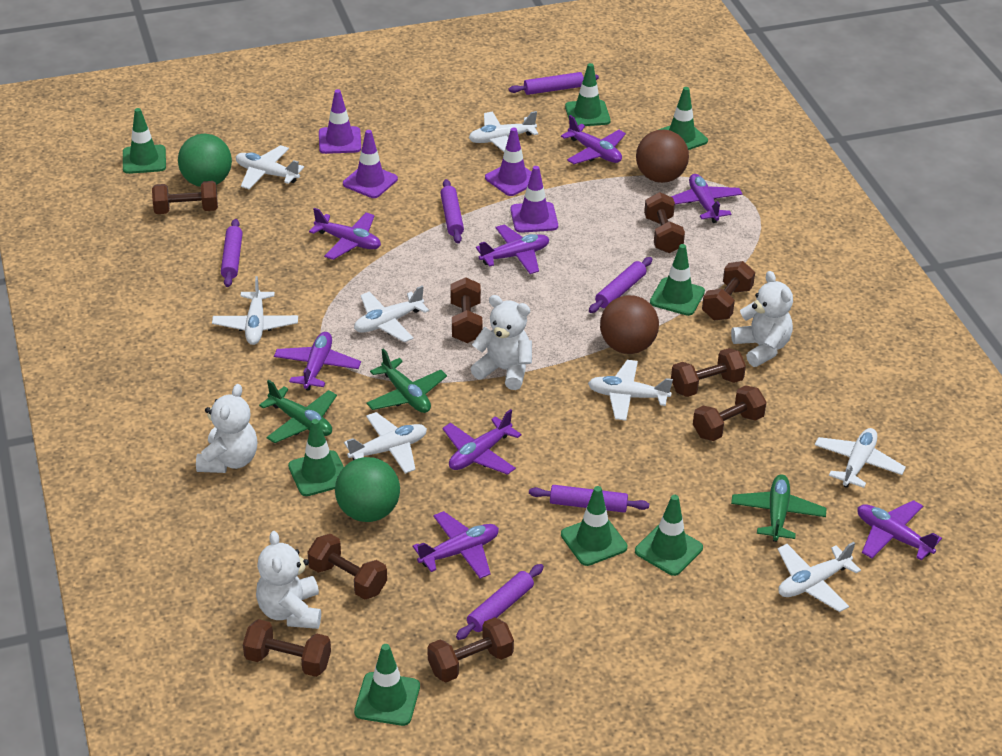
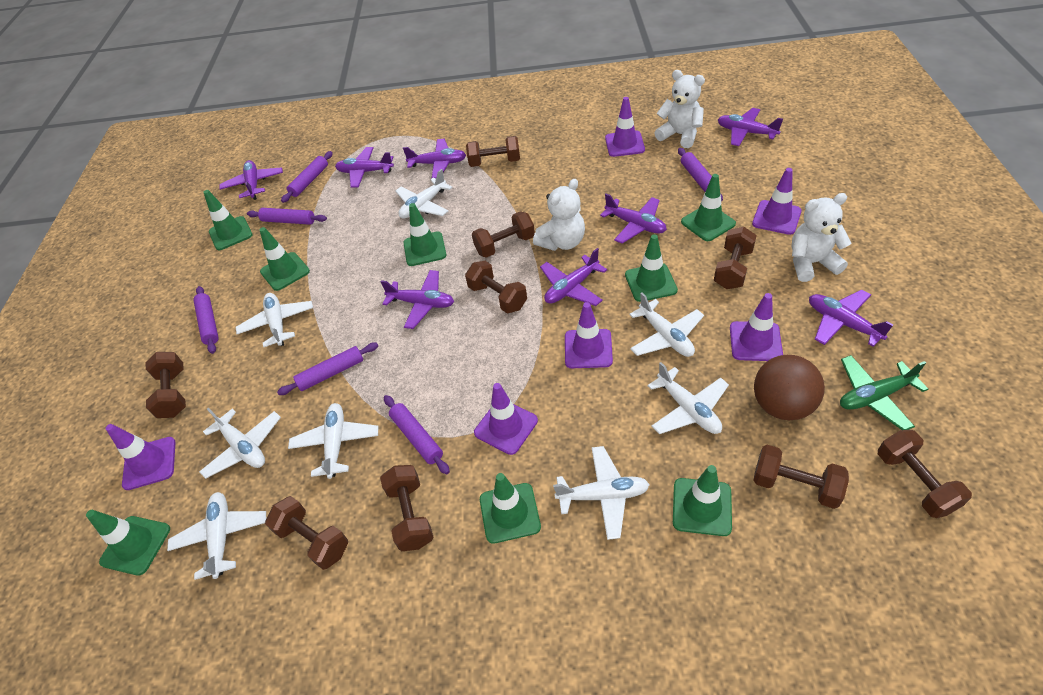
brown ball: [600,295,659,354] [636,129,689,183] = 2 -> [754,355,825,420] = 1
green ball: [178,134,232,187] [335,457,400,522] = 2 -> none = 0
green plane: [259,380,337,443] [366,348,447,413] [731,474,827,542] = 3 -> [840,355,928,430] = 1
purple traffic cone: [319,89,361,154] [343,130,398,198] [485,127,531,196] [510,166,558,233] = 4 -> [106,424,176,490] [474,383,538,455] [565,302,613,368] [605,97,645,157] [730,293,783,361] [752,168,802,235] = 6
white teddy bear: [196,384,257,473] [256,531,321,629] [471,295,532,390] [731,271,793,367] = 4 -> [533,179,585,251] [655,70,705,148] [792,193,851,282] = 3

